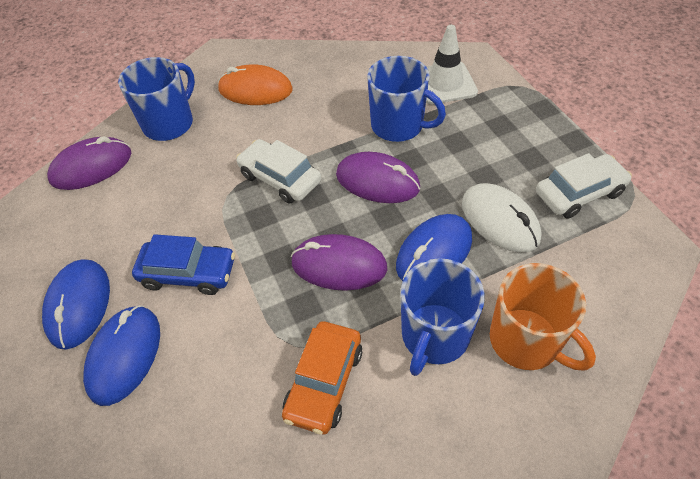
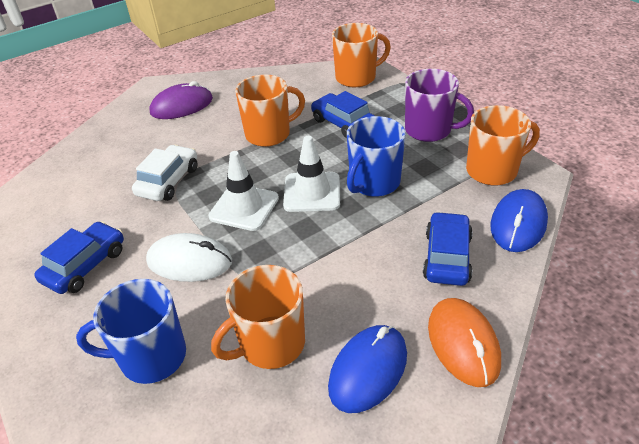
blue car: [132,234,235,295] = 1 -> [34,221,124,294] [311,91,375,138] [423,212,473,286] = 3
blue mouse: [42,259,110,350] [83,305,160,406] [396,214,472,281] = 3 -> [328,325,407,413] [491,189,548,252] = 2
blue mug: [118,57,195,141] [367,56,446,142] [401,258,485,376] = 3 -> [76,279,186,384] [347,116,406,197] = 2
orange car: [282,321,362,434] = 1 -> none = 0
orange mug: [490,263,596,371] = 1 -> [211,265,305,369] [235,75,305,147] [332,23,391,87] [466,105,540,186] = 4
purple mouse: [47,136,131,190] [291,234,387,291] [336,152,420,203] = 3 -> [150,81,213,119] = 1
purple mug: none = 0 -> [405,69,474,142] = 1
white car: [236,139,321,204] [536,153,632,219] = 2 -> [132,145,198,201] = 1
white traffic cone: [426,25,478,105] = 1 -> [208,151,279,231] [283,136,340,212] = 2

